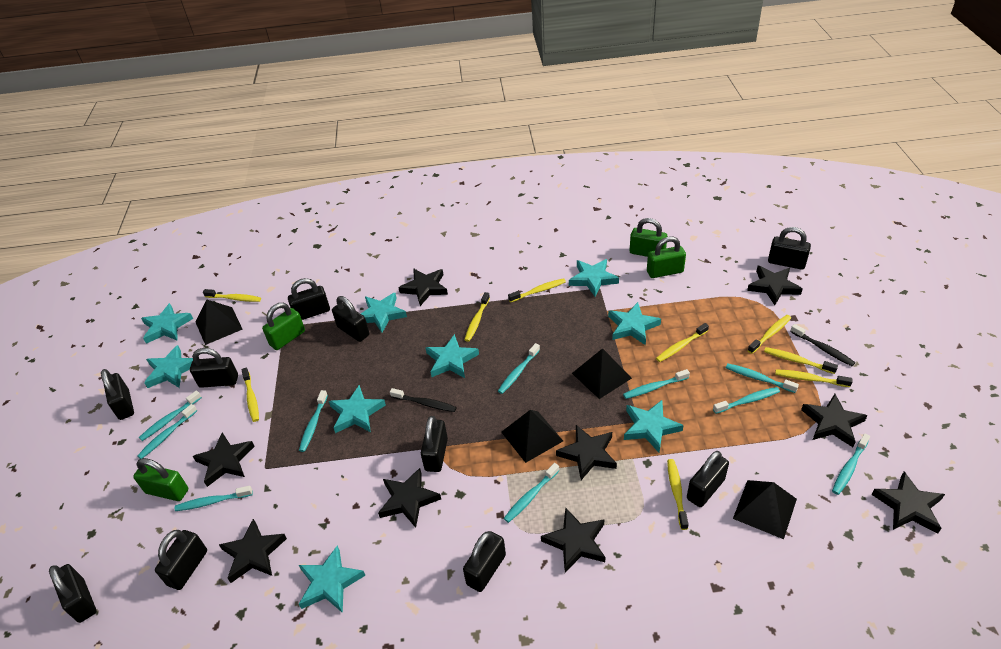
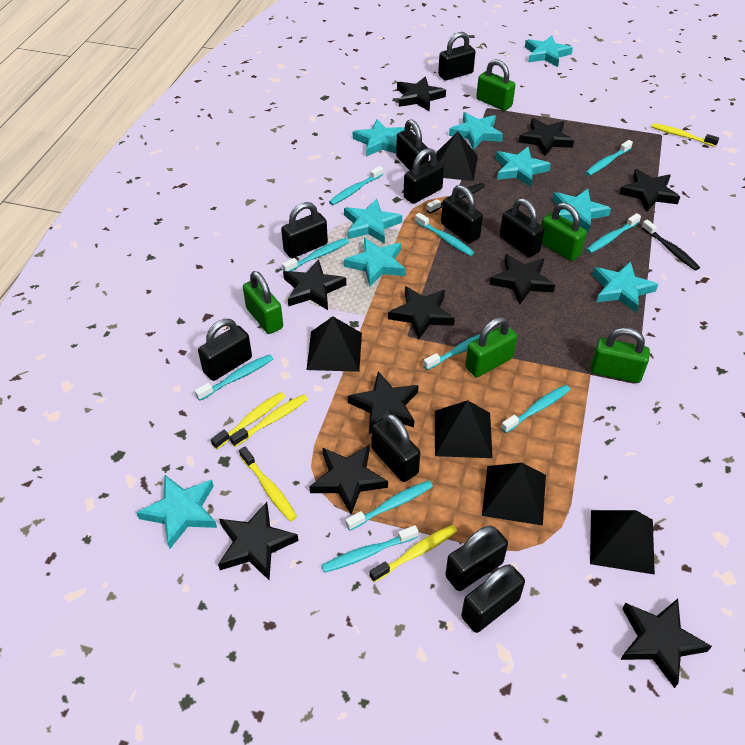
black pyramid: [196,299,243,345] [501,410,563,463] [572,348,632,399] [733,480,797,539] = 4 -> [307,317,362,372] [435,400,493,458] [436,132,478,181] [482,463,546,526] [590,510,655,575] = 5
black star: [193,433,255,487] [219,519,287,583] [378,468,441,528] [398,268,448,306] [541,507,606,573] [556,425,617,480] [747,266,803,305] [801,394,868,447] [871,472,945,534] = 9 -> [218,502,298,581] [283,259,346,310] [309,445,388,514] [348,371,419,434] [388,286,455,340] [397,77,446,112] [489,254,555,304] [519,118,574,156] [619,169,680,212] [620,599,712,688] = 10
green padlock: [133,458,188,501] [262,303,305,350] [630,218,667,257] [647,237,686,278] = 4 -> [243,271,283,334] [465,317,517,377] [476,59,515,111] [541,203,587,261] [590,327,650,383] = 5
yellow toothbrush: [203,289,261,302] [241,368,259,422] [464,292,490,342] [508,278,566,303] [656,323,709,362] [667,459,689,530] [748,315,791,354] [764,347,838,374] [775,369,852,387] = 9 -> [211,392,285,449] [230,394,308,447] [239,447,297,521] [369,525,457,582] [651,123,719,147] = 5

